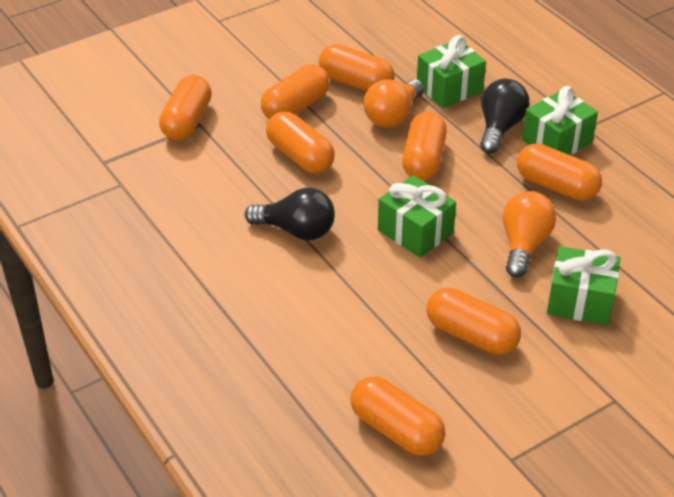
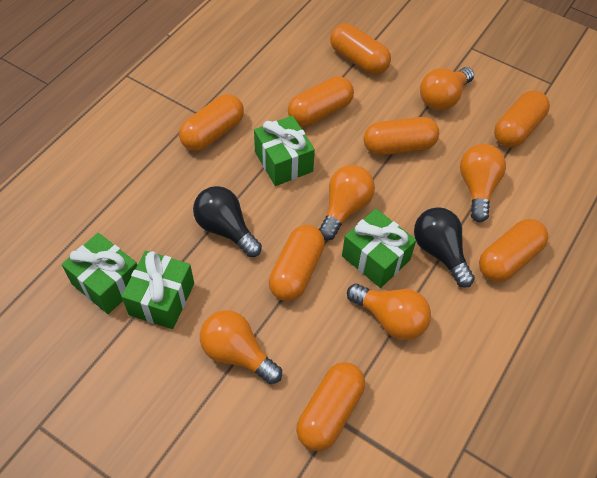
orange light bulb: [363,79,424,127] [503,191,556,278] = 2 -> [200,310,282,384] [319,165,375,240] [347,284,431,340] [420,67,474,110] [460,144,506,222] = 5

